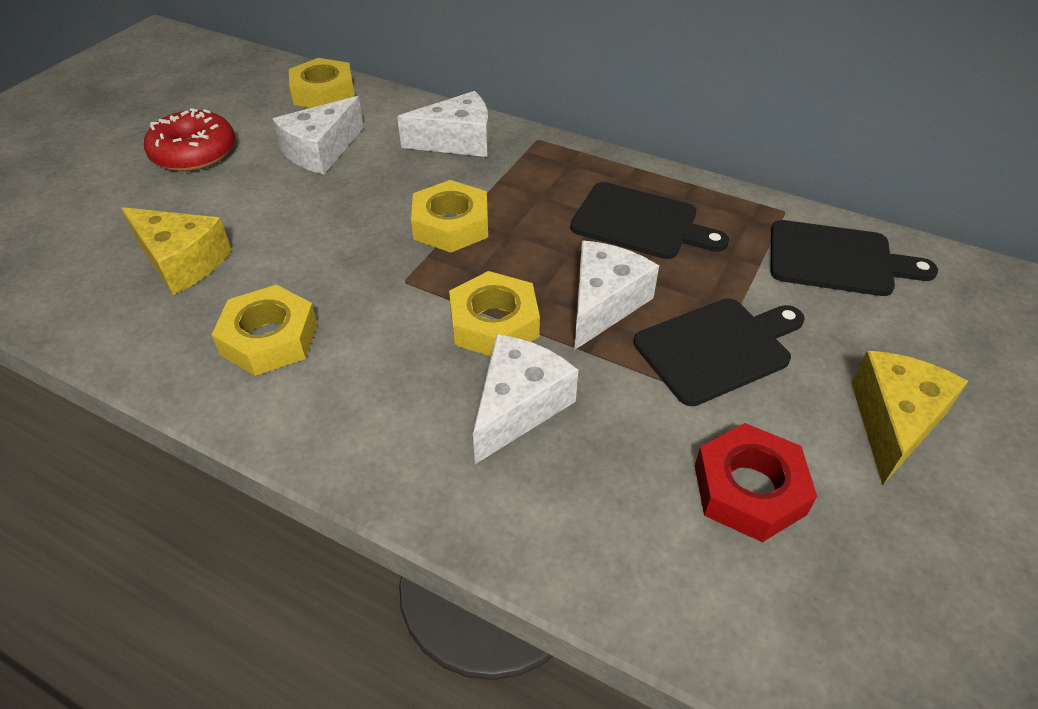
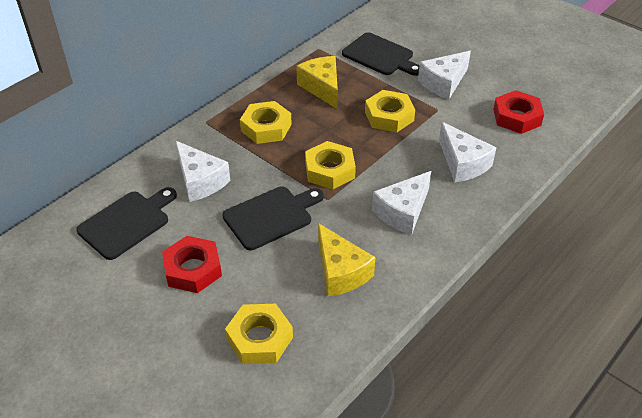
red donut: [144,108,235,172] = 1 -> none = 0
red nut: [695,423,817,542] = 1 -> [162,236,222,293] [493,90,544,134] = 2

